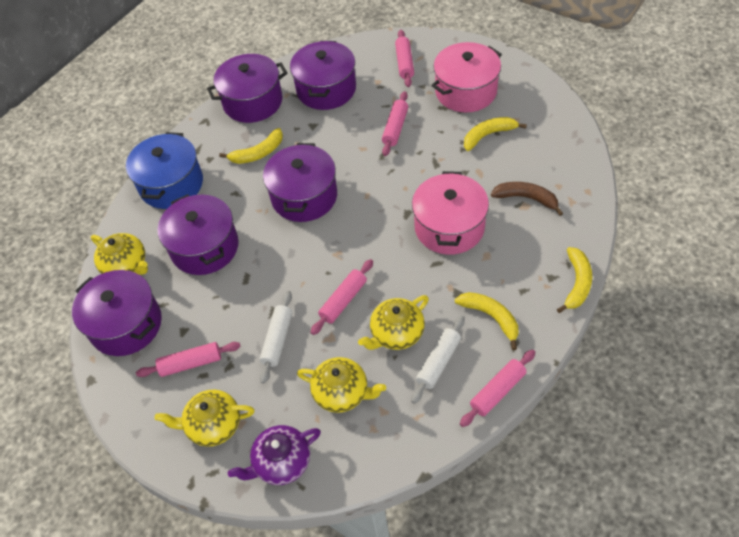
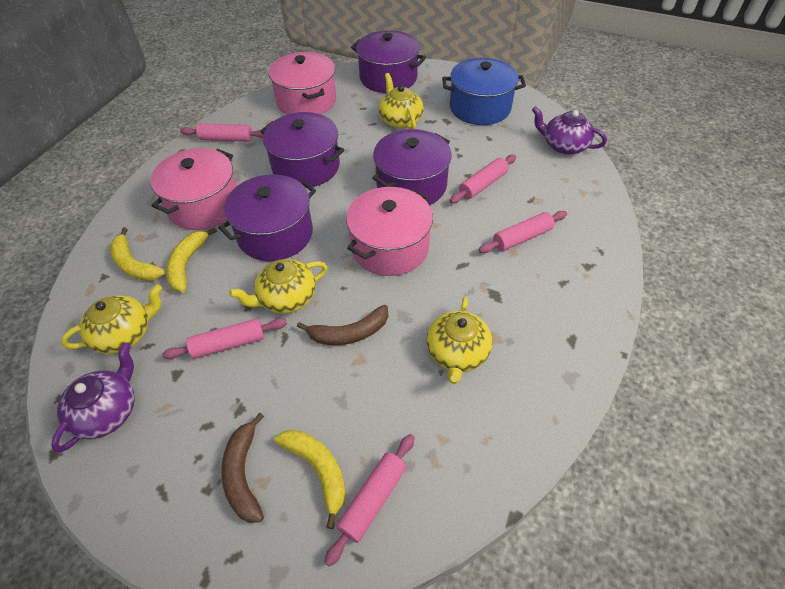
brown banana: [491,182,563,216] = 1 -> [221,413,264,523] [297,305,388,345] = 2
pink pot: [412,171,489,255] [431,42,502,112] = 2 -> [150,148,237,230] [269,52,336,115] [346,187,433,276] = 3
purple pot: [72,270,162,356] [157,194,239,275] [207,54,287,123] [263,143,337,222] [290,41,356,110] = 5 -> [218,174,316,261] [260,112,344,188] [351,30,426,93] [372,129,452,205] = 4
purple teapot: [228,425,321,485] = 1 -> [51,343,135,452] [532,106,607,155] = 2
white rolling pin: [260,291,292,384] [411,315,465,404] = 2 -> none = 0
yellow banana: [219,128,283,164] [455,292,519,350] [464,117,527,151] [557,247,592,313] = 4 -> [110,227,165,281] [166,227,217,292] [274,430,346,529] = 3

